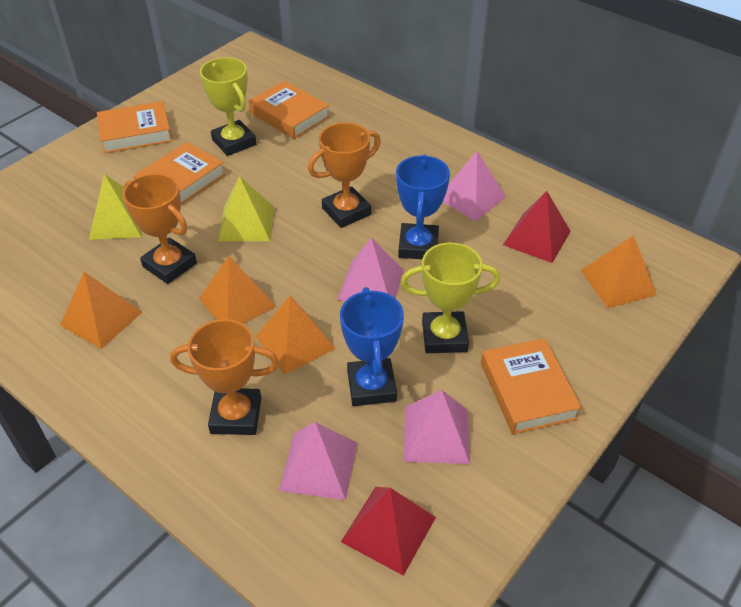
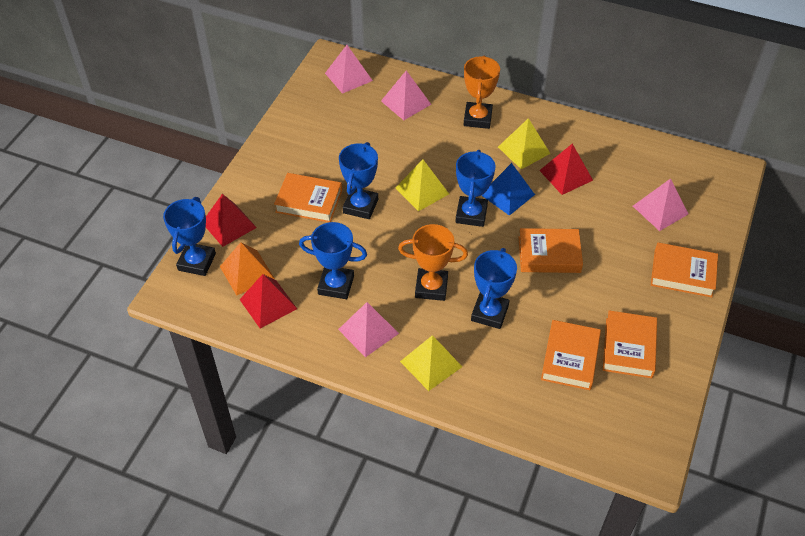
blue pyramid: none = 0 -> [481,163,535,216] = 1
blue trophy: [340,287,404,406] [396,155,450,259] = 2 -> [163,197,216,276] [299,222,367,299] [339,142,378,219] [455,150,495,227] [471,248,517,329] = 5
orange book: [97,101,172,153] [134,142,226,205] [249,81,329,139] [481,338,582,434] = 4 -> [274,173,342,222] [519,228,583,273] [541,320,601,390] [603,310,657,378] [651,242,718,297] = 5
orange pyramid: [60,272,142,349] [199,256,276,324] [256,296,336,375] [581,235,657,308] = 4 -> [220,242,275,296] = 1
orange trophy: [123,173,197,284] [170,319,279,435] [308,123,381,228] = 3 -> [398,224,468,301] [464,55,500,129] = 2
red pyramid: [341,487,436,576] [503,191,571,263] = 2 -> [206,194,257,247] [239,274,297,328] [539,144,593,195] = 3
yellow pyramid: [89,174,142,240] [218,176,274,241] = 2 -> [395,160,449,211] [400,335,462,391] [498,118,551,169] = 3
yellow trophy: [200,57,256,156] [400,242,500,353] = 2 -> none = 0

